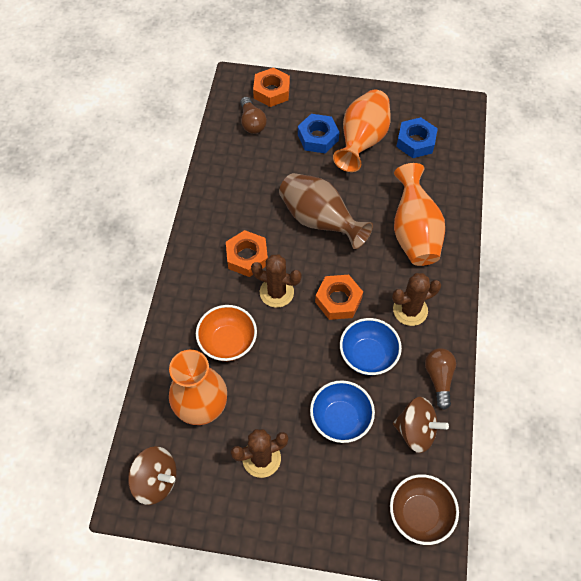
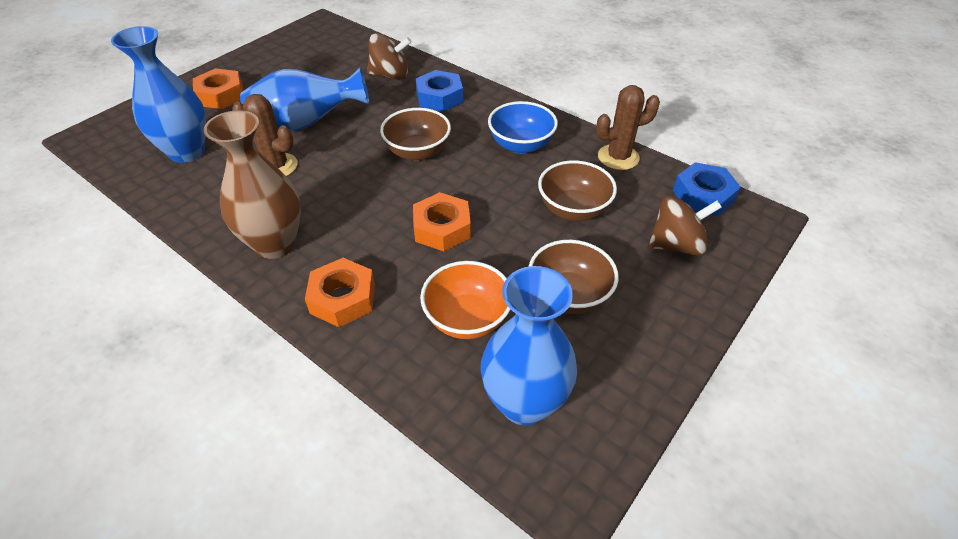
blue bowl: [310,380,375,443] [340,318,402,375] = 2 -> [488,101,558,154] = 1
blue vase: none = 0 -> [111,26,206,163] [240,67,370,131] [481,266,577,426] = 3
brown bowl: [390,474,459,545] = 1 -> [380,108,451,161] [529,240,619,314] [538,160,617,221] = 3
brown cactus: [231,429,288,478] [251,254,302,308] [392,273,441,326] = 3 -> [232,94,297,176] [596,85,660,170] = 2
brown light bulb: [240,97,267,134] [425,348,456,410] = 2 -> none = 0
orange vase: [169,350,227,425] [333,90,391,172] [394,163,445,266] = 3 -> none = 0

